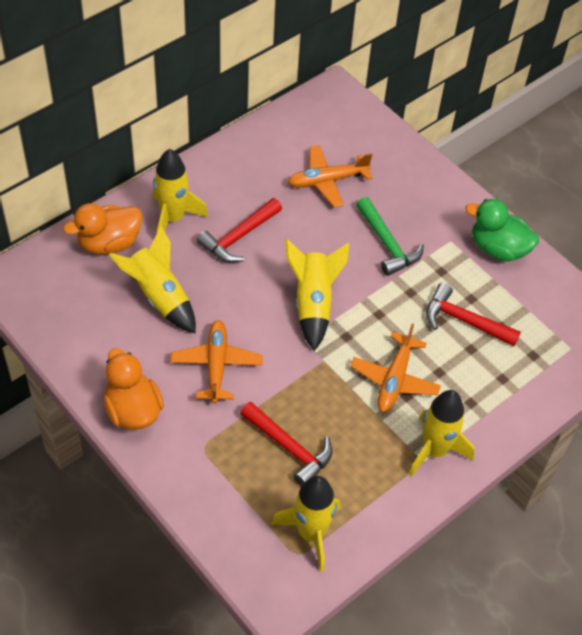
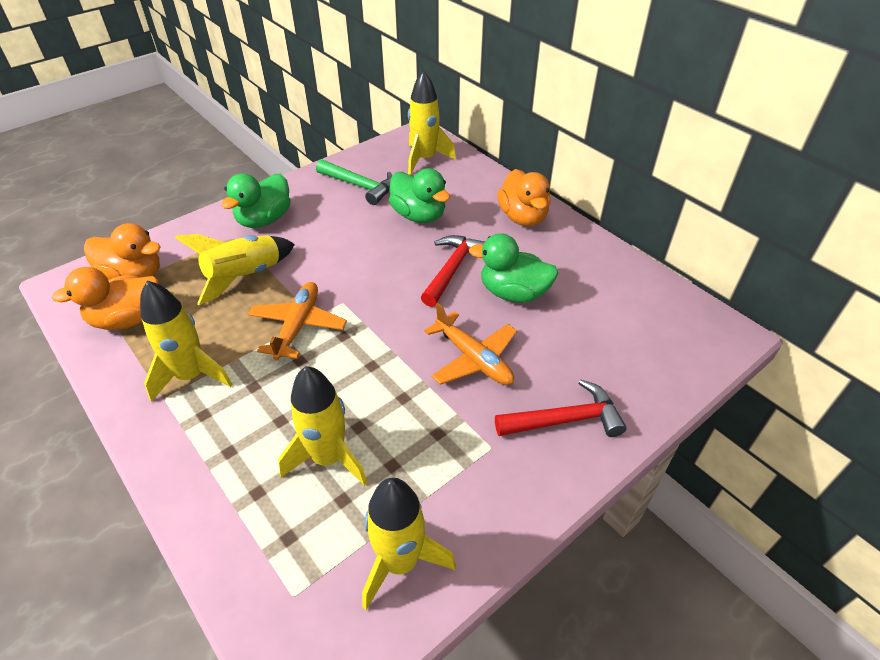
green duck: [466,199,539,261] = 1 -> [221,173,291,228] [389,168,450,223] [469,233,559,303] = 3
orange duck: [63,203,142,254] [103,348,164,430] = 2 -> [52,267,159,330] [84,223,161,280] [497,169,551,226] = 3
orange plane: [170,320,263,404] [288,145,372,208] [350,324,441,412] = 3 -> [248,282,347,360] [424,303,517,385] = 2
red hammer: [197,198,282,263] [240,402,332,486] [426,283,521,346] = 3 -> [421,235,485,307] [495,380,627,437] = 2

